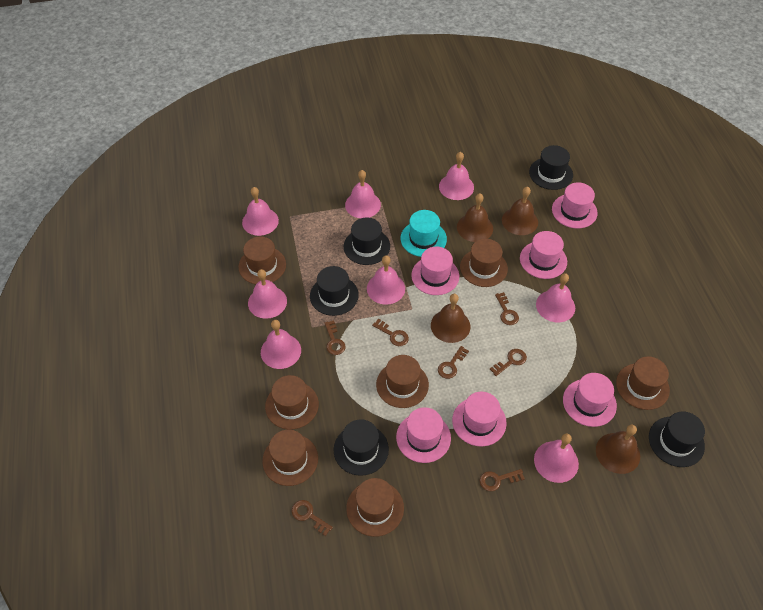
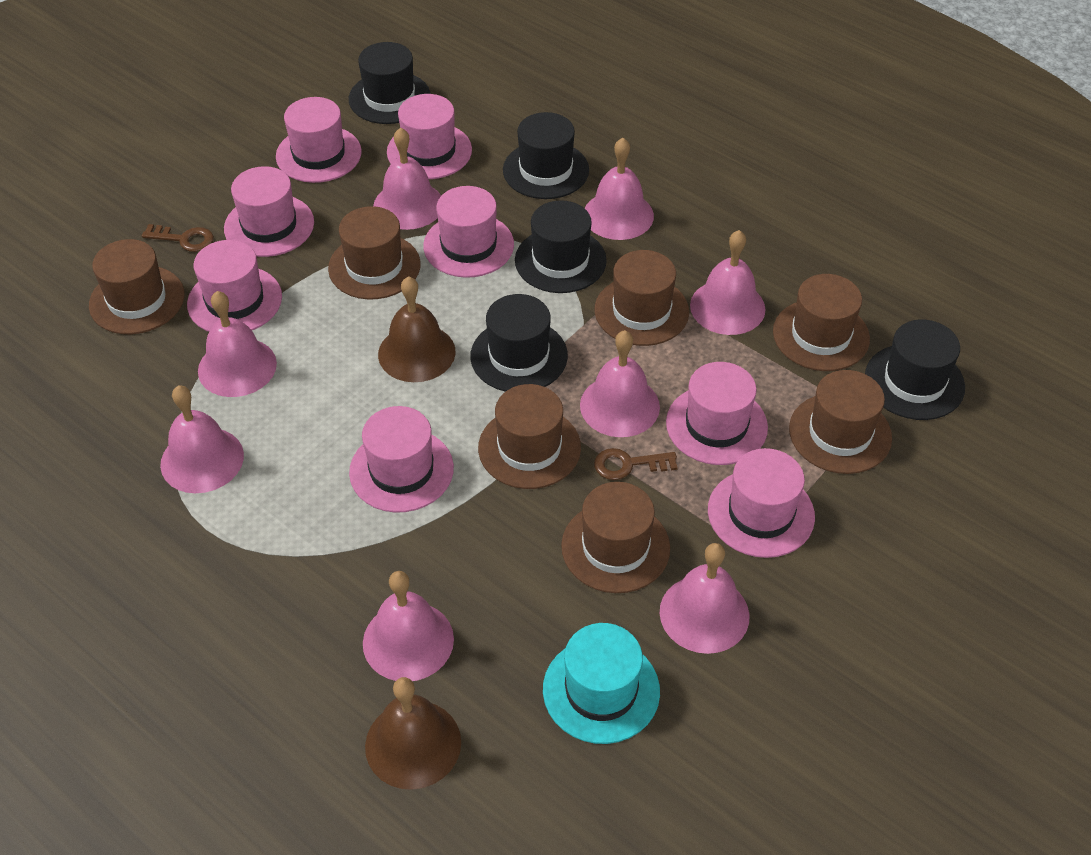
brown bell: [431,294,470,343] [457,193,493,242] [502,187,538,235] [596,425,640,474] = 4 -> [365,677,461,790] [378,276,456,382] = 2
brown key: [292,500,333,536] [325,321,345,355] [372,319,409,346] [438,346,469,379] [480,469,525,491] [490,349,527,376] [495,292,519,325] = 7 -> [142,224,214,252] [594,448,678,480] = 2
pink hat: [396,407,451,463] [411,247,459,295] [452,392,507,446] [520,231,567,279] [552,182,597,229] [563,373,617,427] = 6 -> [187,240,282,332] [224,166,314,257] [276,97,362,183] [349,406,454,512] [387,94,472,179] [423,186,514,278] [666,362,768,465] [708,448,815,558] = 8

